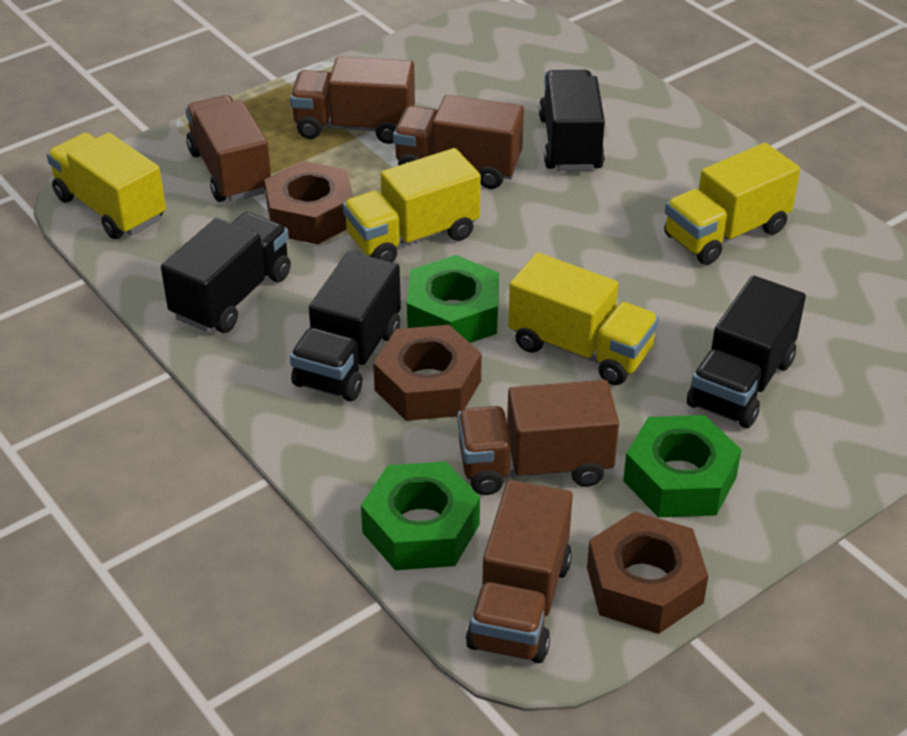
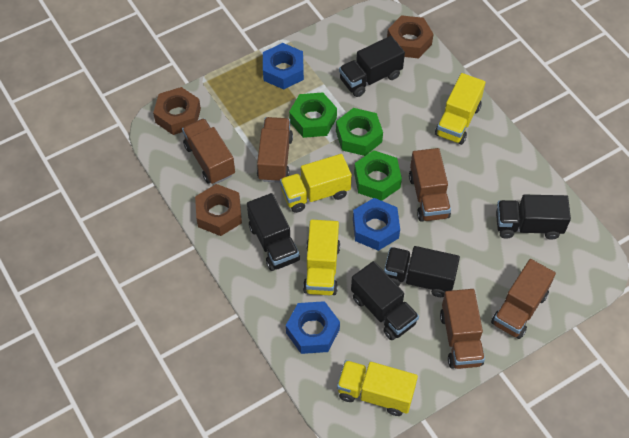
black truck: [161,212,291,333] [290,252,401,402] [539,70,605,171] [687,275,806,428] = 4 -> [247,193,300,271] [339,36,405,97] [351,261,419,340] [384,246,460,297] [496,195,571,240] = 5
blue nut: none = 0 -> [263,43,304,89] [286,301,340,354] [353,198,400,251] = 3

